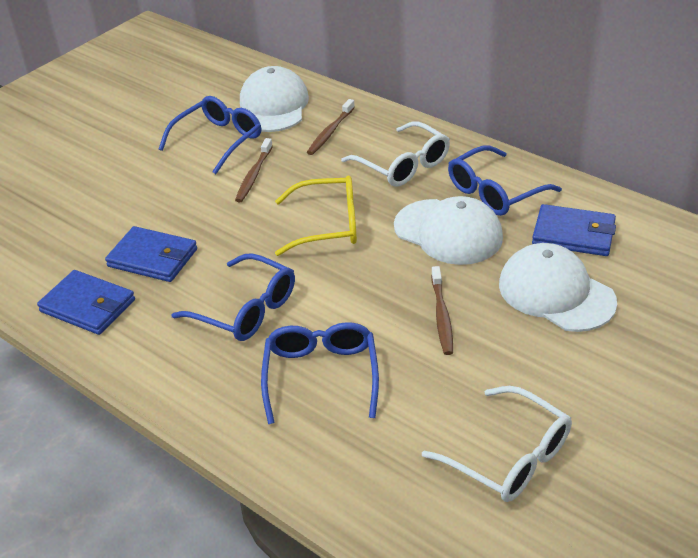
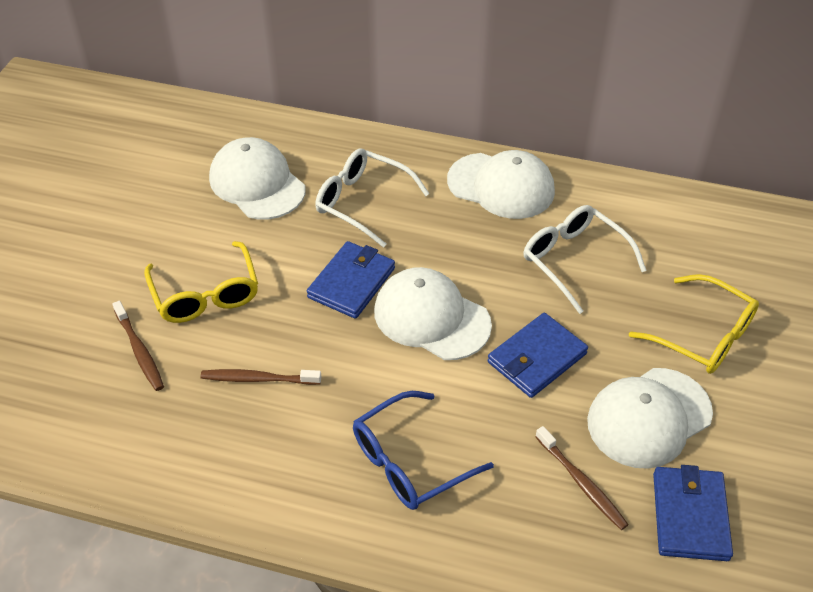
blue glasses: [159,96,261,174] [171,253,295,341] [261,322,379,424] [448,145,562,216] = 4 -> [353,391,494,510] = 1
white cap: [240,66,309,132] [394,196,503,265] [499,243,617,332] = 3 -> [209,137,305,219] [374,267,492,360] [447,150,555,219] [587,368,713,469] = 4
yellow glasses: [275,176,357,256] = 1 -> [144,241,258,323] [629,274,759,374] = 2

